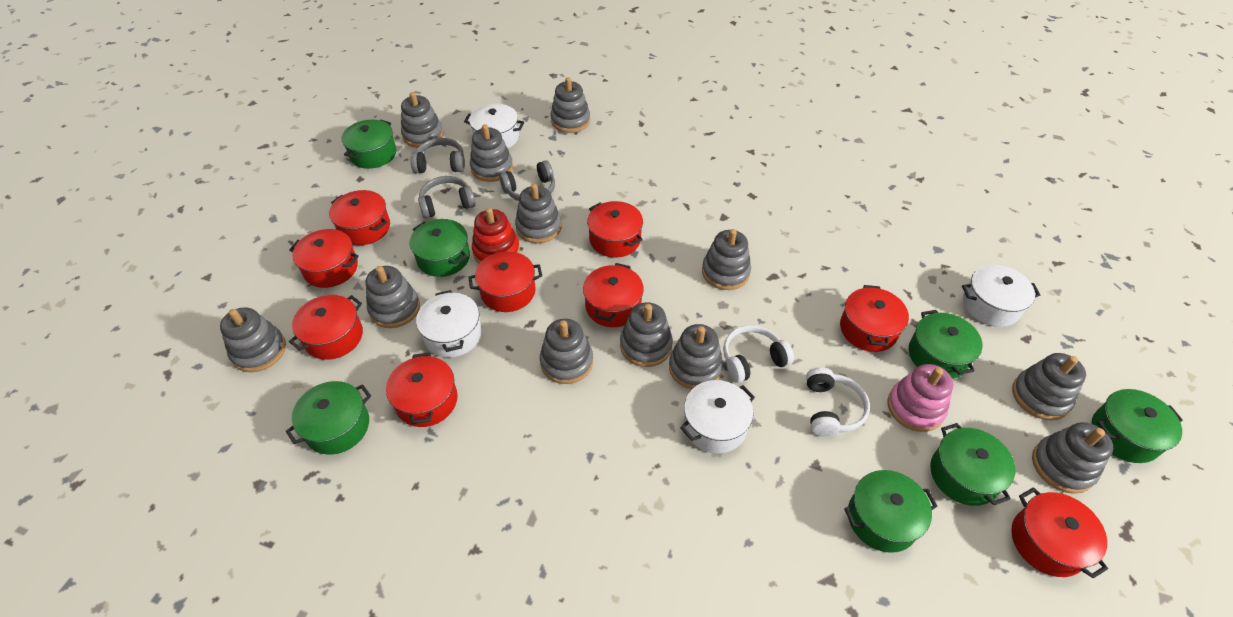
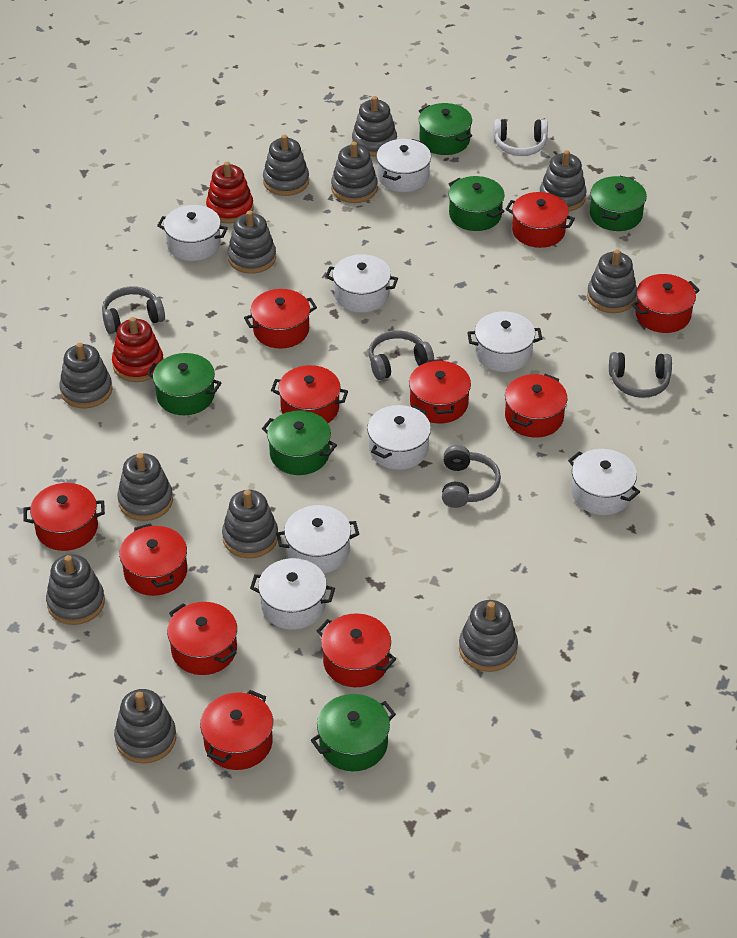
green pot: [286,381,371,455] [342,119,396,169] [410,219,470,277] [844,470,938,553] [909,310,983,379] [930,423,1016,506] [1091,389,1183,463] = 7 -> [147,353,221,415] [262,410,337,475] [311,694,396,771] [419,103,472,155] [448,176,505,231] [590,176,647,231] = 6
grey headphones: [411,138,465,173] [418,176,475,218] [499,160,555,201] = 3 -> [102,286,165,334] [369,330,434,380] [442,445,501,508] [609,352,672,398] = 4
pink stacking toy: [887,364,953,432] = 1 -> none = 0
red pot: [289,229,359,288] [289,295,363,360] [329,190,390,245] [386,353,458,427] [468,251,542,312] [583,263,644,327] [587,201,643,257] [840,285,909,352] [1011,487,1108,578] = 9 -> [23,483,105,551] [119,523,187,596] [167,602,237,675] [200,690,273,770] [244,289,317,348] [271,365,348,423] [317,613,396,687] [409,359,471,423] [505,374,568,438] [506,192,575,248] [631,274,700,333] = 11
red stacking toy: [472,208,520,264] = 1 -> [112,317,164,382] [206,162,254,223] = 2
white headphones: [723,325,794,383] [806,367,870,437] = 2 -> [493,119,548,156] = 1
white pot: [416,290,482,357] [464,104,524,148] [680,380,755,453] [962,265,1040,327] = 4 -> [157,205,228,261] [250,558,335,630] [276,505,359,574] [325,254,398,313] [367,405,431,470] [376,139,431,192] [467,311,542,372] [568,449,640,515] = 8

